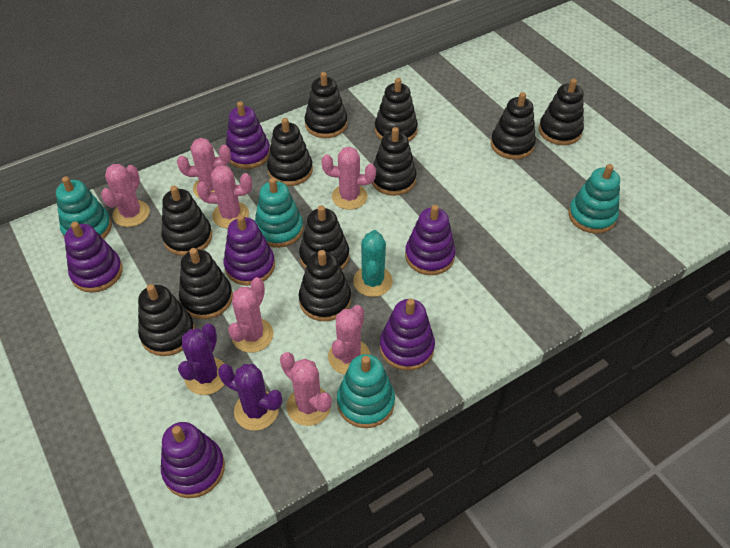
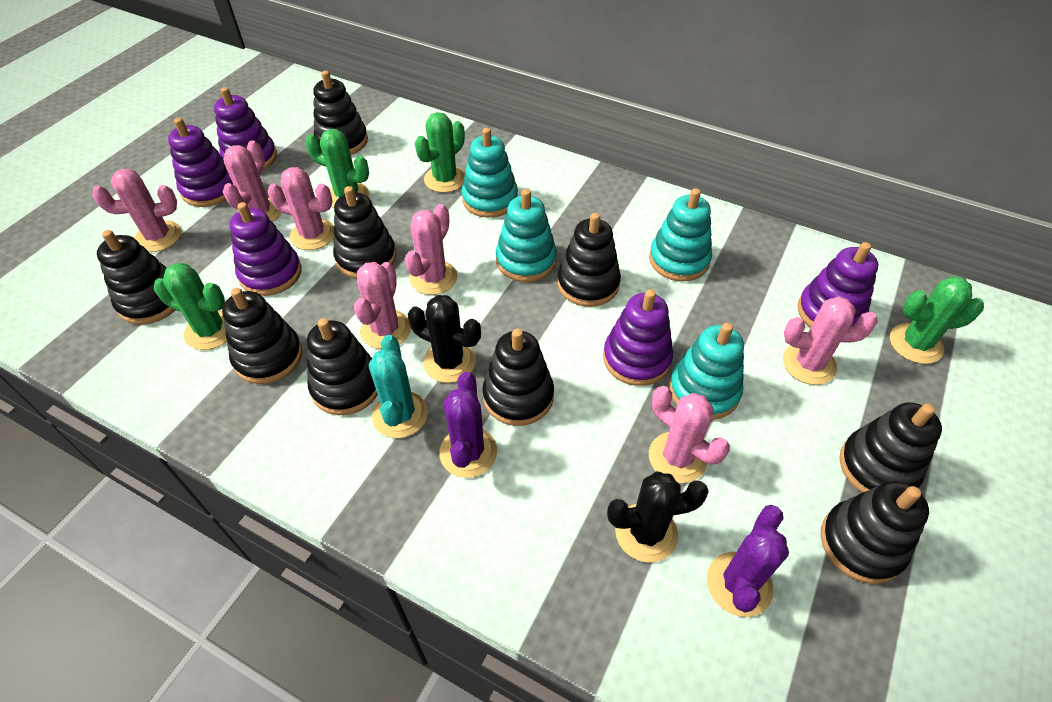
black cactus: none = 0 -> [408,295,481,383] [607,471,709,563] = 2
black stacking toy: [138,284,195,356] [161,186,212,256] [179,248,233,319] [267,118,313,186] [299,205,349,269] [299,250,351,321] [305,72,347,138] [372,127,416,196] [375,78,418,141] [491,92,536,160] [539,79,584,145] = 11 -> [97,230,175,325] [222,288,303,384] [307,318,378,415] [313,71,368,155] [333,186,396,279] [482,329,554,426] [557,213,621,307] [821,481,929,584] [839,402,942,493] = 9
green cactus: none = 0 -> [154,263,227,350] [305,129,369,208] [415,112,465,193] [890,276,984,364] = 4
purple stacking toy: [64,221,123,293] [161,422,225,498] [224,215,275,286] [226,101,270,169] [380,299,435,371] [405,205,456,275] = 6 -> [168,118,233,207] [214,87,277,170] [230,202,302,296] [603,289,673,386] [798,242,878,328] = 5

